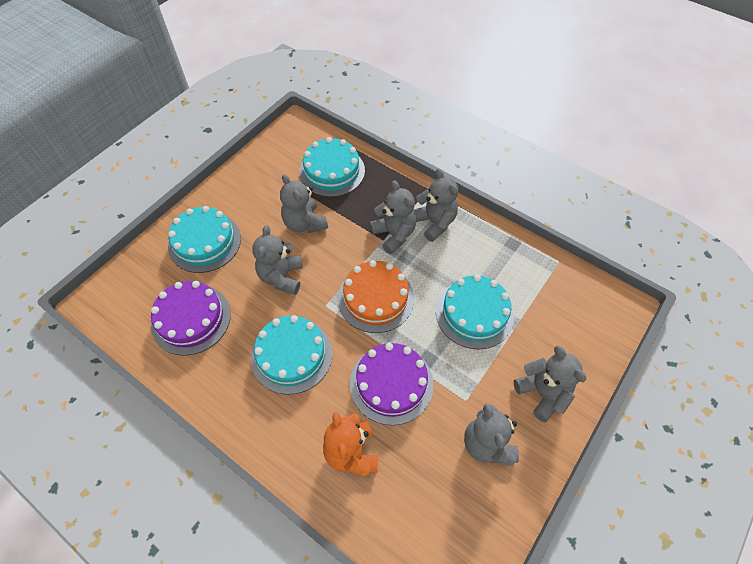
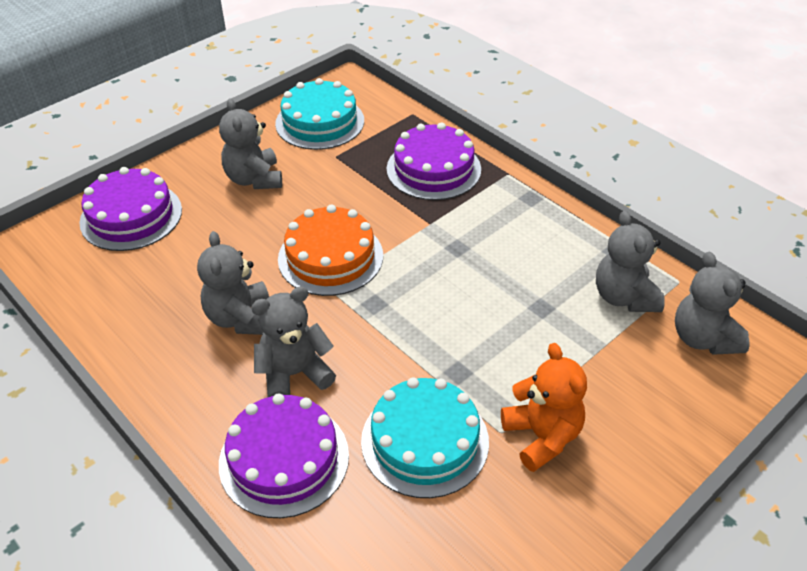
grey teddy bear: [252,225,303,295] [280,174,328,233] [370,181,416,254] [413,168,458,242] [464,403,519,466] [513,345,586,422] = 6 -> [197,231,269,335] [219,98,282,189] [251,287,336,397] [596,211,665,312] [675,252,750,355] = 5
purple cake: [151,281,231,356] [350,343,433,425] = 2 -> [79,167,182,251] [219,393,349,518] [387,122,481,200] = 3
turquoise cake: [168,206,241,273] [251,315,332,395] [299,137,365,197] [436,275,514,349] = 4 -> [275,78,364,150] [361,377,489,498] = 2

